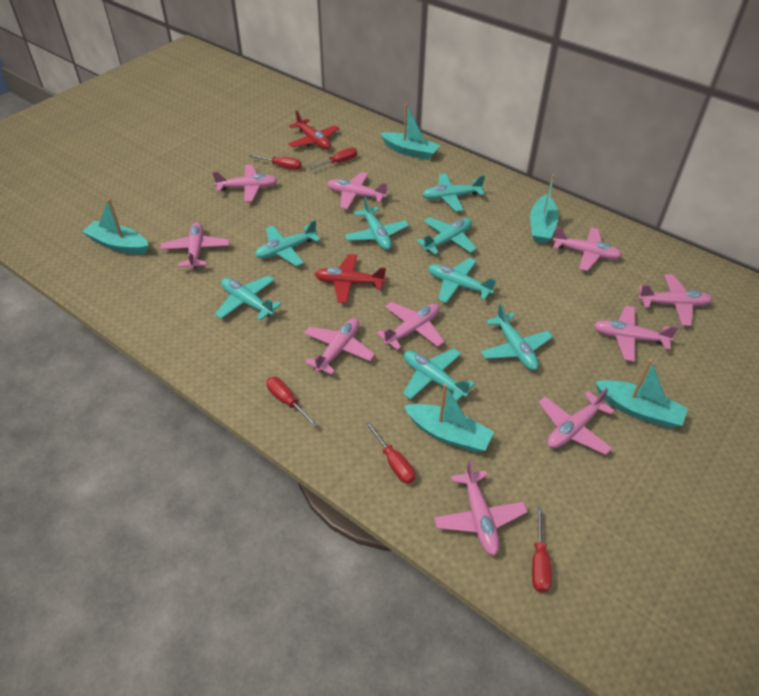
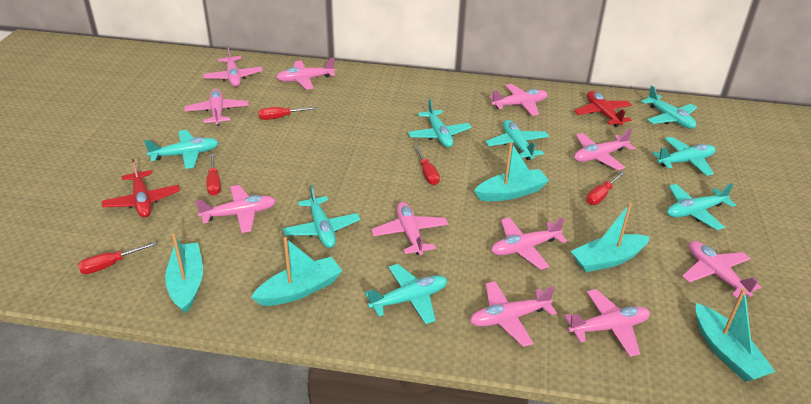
pink plane: [160,222,230,269] [212,165,278,202] [304,318,375,375] [327,172,388,209] [376,302,445,350] [434,460,528,556] [538,388,615,455] [553,227,622,271] [593,306,678,362] [638,274,713,326] = 10 -> [184,89,249,126] [196,185,276,233] [203,46,263,87] [276,58,335,90] [371,202,448,255] [470,281,557,347] [489,84,548,116] [491,217,567,270] [564,289,650,357] [574,129,635,170] [682,241,761,298] = 11

